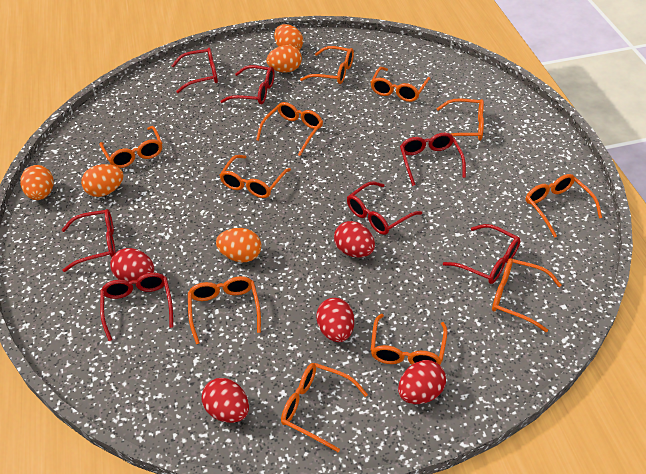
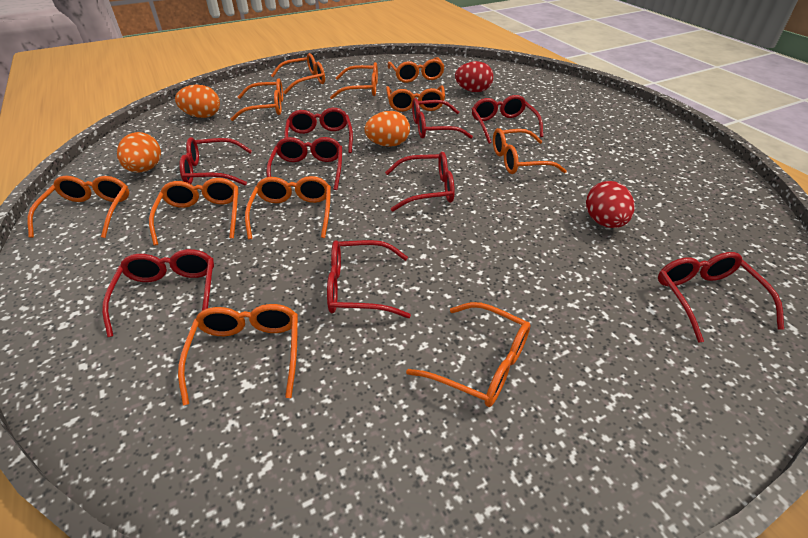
orange egg: [20,165,53,200] [81,164,124,197] [216,228,261,262] [266,45,302,73] [274,24,303,50] = 5 -> [117,132,161,173] [175,85,220,118] [365,111,410,147] = 3
red egg: [110,248,154,282] [202,378,249,423] [316,298,354,342] [334,221,375,258] [398,360,446,404] = 5 -> [455,61,494,92] [586,181,634,228] = 2
red glasses: [62,209,116,272] [100,273,173,341] [171,47,218,93] [220,65,275,105] [347,181,422,235] [400,133,466,186] [443,224,521,284] = 7 -> [102,249,214,337] [179,137,252,185] [267,137,342,190] [284,108,353,153] [327,240,411,318] [385,152,455,211] [412,98,473,139] [472,95,543,144] [658,252,784,343] = 9

